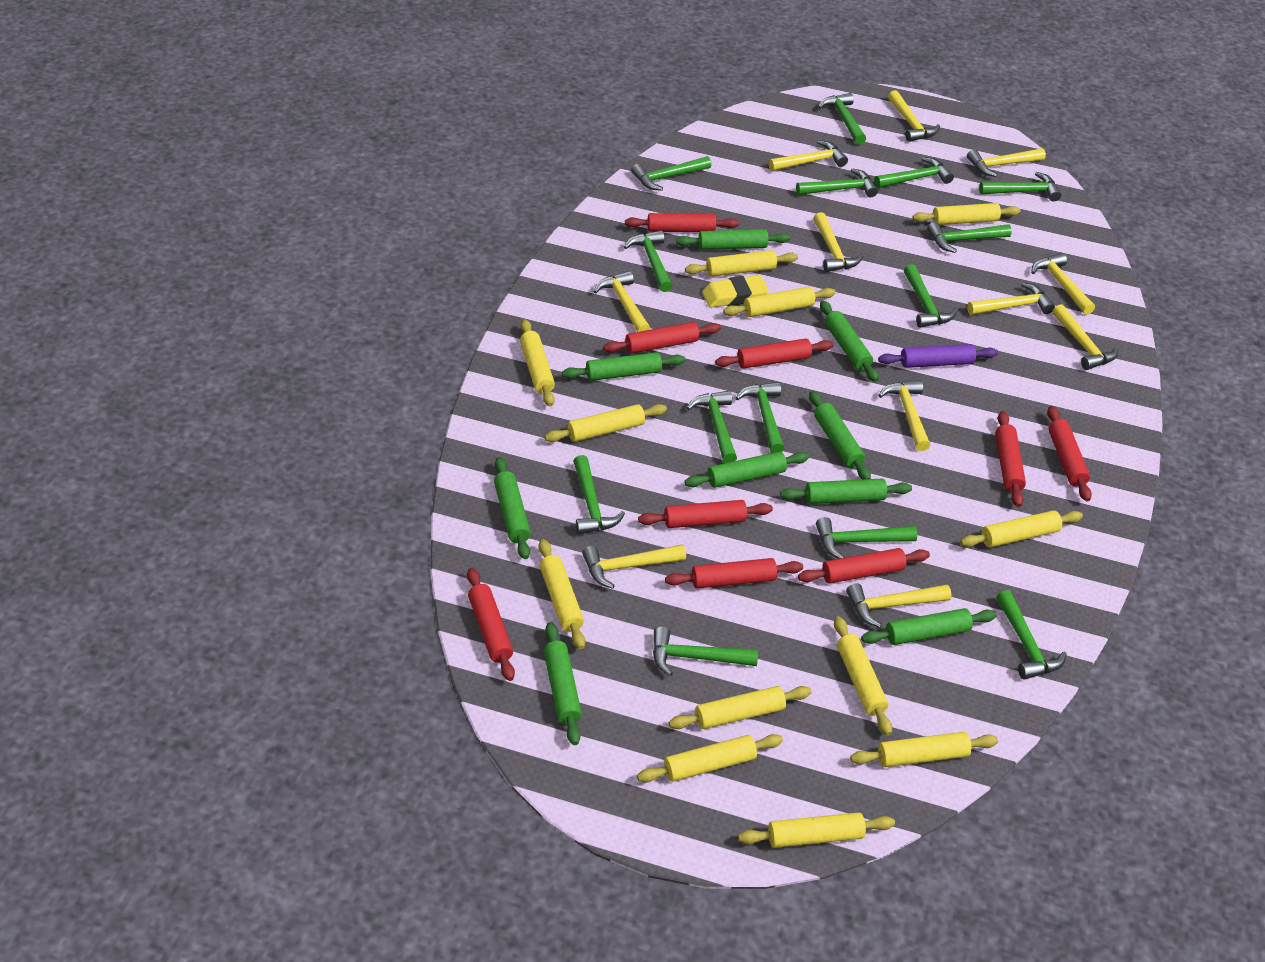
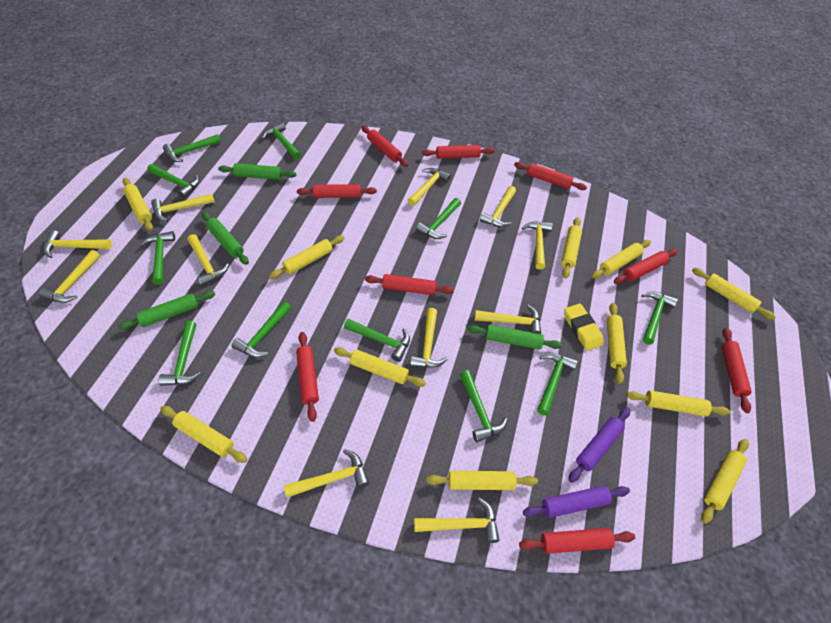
green hammer: [573,455,625,534] [624,230,672,292] [631,156,711,191] [653,627,758,676] [687,391,737,463] [735,382,784,453] [796,168,878,197] [816,517,917,559] [818,93,866,145] [874,157,954,188] [904,264,957,328] [927,222,1012,253] [979,172,1062,201] [996,590,1067,680] = 14 -> [140,231,175,285] [147,164,199,198] [159,321,201,386] [163,134,221,162] [232,301,291,357] [262,122,301,160] [344,319,410,362] [416,198,461,239] [460,370,508,442] [537,353,578,416] [642,291,678,345] = 11
green rolling pin: [494,457,531,559] [544,622,582,745] [562,352,685,381] [676,229,790,250] [684,451,809,488] [780,479,912,504] [809,391,871,479] [820,301,879,382] [861,608,997,645] = 9 -> [118,291,215,330] [202,212,249,265] [218,163,297,180] [467,324,562,350] = 4
purple rolling pin: [878,344,998,368] = 1 -> [523,486,630,518] [569,407,630,483] = 2
yellow rolling pin: [520,319,555,406] [539,539,586,649] [545,404,667,442] [637,734,783,783] [669,686,812,729] [685,250,798,277] [723,287,835,317] [738,812,895,848] [834,616,892,736] [850,732,998,767] [912,203,1021,225] [960,510,1083,548] = 12 -> [123,178,153,231] [160,406,247,463] [269,235,344,279] [334,347,426,387] [426,471,538,490] [561,217,582,278] [591,240,651,279] [607,303,627,384] [626,390,730,416] [692,267,776,320] [701,439,749,524] = 11

